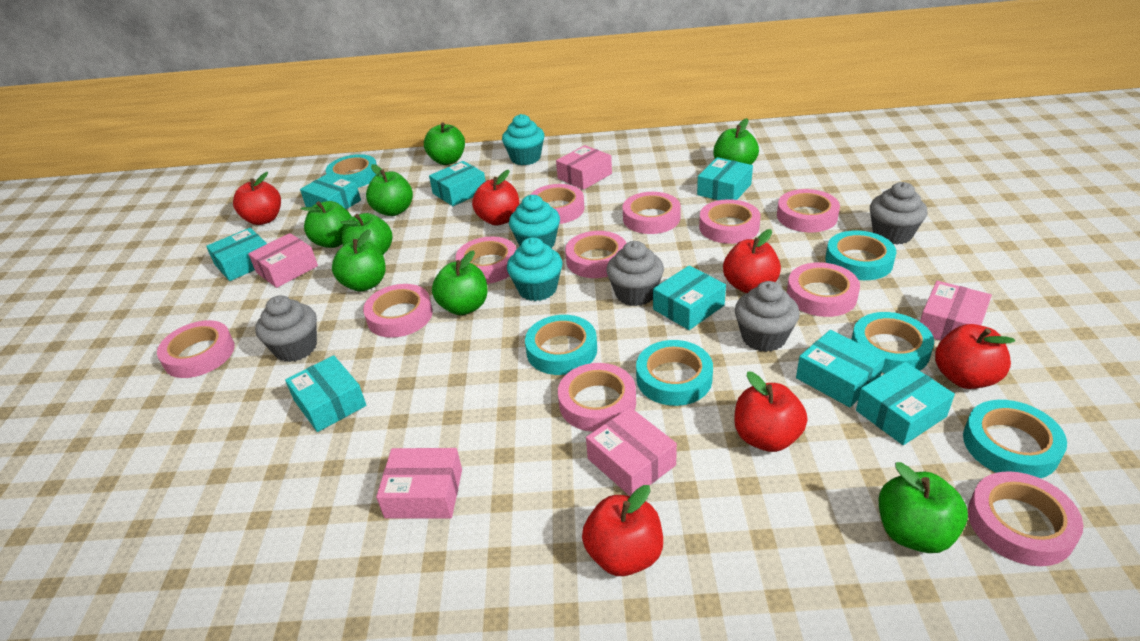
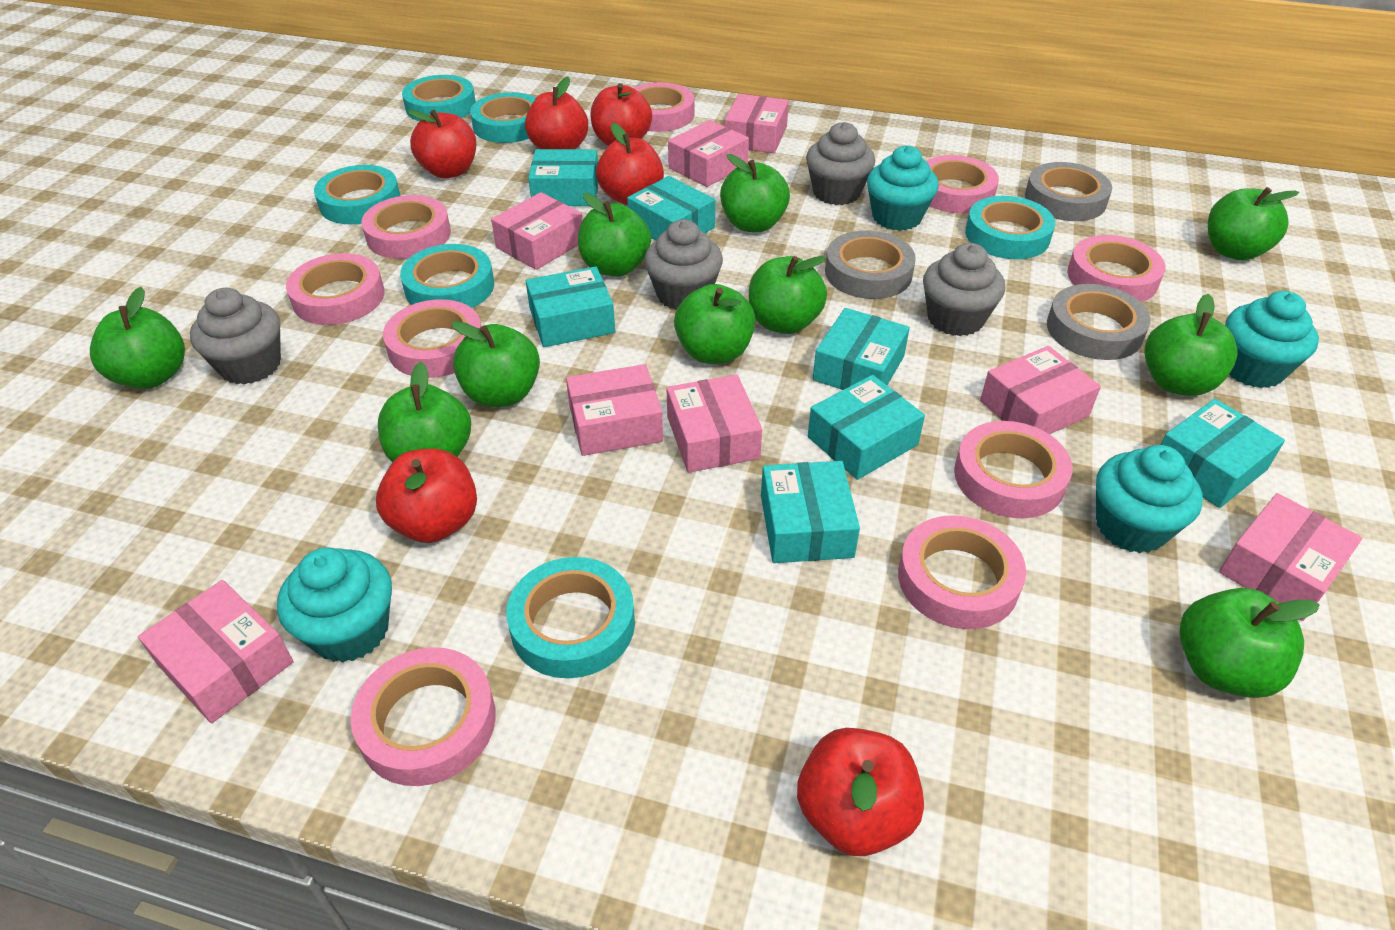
green apple: [300,201,352,248] [332,229,386,292] [340,213,393,255] [366,164,413,216] [424,123,465,165] [432,250,488,315] [713,118,759,165] [879,462,968,553] = 8 -> [90,287,185,389] [378,362,471,462] [452,321,540,407] [578,193,651,277] [674,284,756,364] [720,154,790,232] [749,256,827,334] [1144,294,1238,396] [1179,588,1320,698] [1208,187,1299,260] = 10
grey tape: none = 0 -> [825,231,916,299] [1025,162,1112,221] [1047,284,1151,360] = 3
pink box: [248,233,318,288] [376,448,462,519] [556,145,612,190] [586,407,677,496] [920,281,992,341] = 5 -> [138,580,293,723] [491,192,583,270] [566,364,663,456] [667,375,762,473] [668,120,749,187] [724,93,789,153] [980,346,1101,434] [1219,493,1362,621] = 8
pink tape: [157,320,235,378] [363,284,433,338] [456,236,516,284] [530,184,584,224] [558,363,636,432] [565,231,626,278] [623,192,681,234] [699,199,761,244] [777,189,840,232] [787,262,860,317] [968,471,1083,566] = 11 -> [286,253,384,325] [351,647,496,786] [361,195,451,259] [383,299,481,378] [634,82,694,132] [898,515,1026,629] [926,155,999,213] [954,421,1073,518] [1067,235,1166,302] = 9
turquoise box: [206,228,267,281] [285,355,366,432] [300,173,361,209] [429,161,485,206] [653,266,726,330] [697,157,753,200] [796,330,885,407] [856,362,955,445] = 8 -> [526,267,615,347] [528,149,598,206] [627,176,715,241] [761,461,860,563] [808,375,925,480] [813,308,910,390] [1161,399,1285,508] = 7
turquoise cupcake: [502,114,545,165] [507,237,563,301] [509,195,560,249] = 3 -> [277,547,392,663] [867,145,939,231] [1096,445,1203,553] [1225,291,1319,388] = 4

